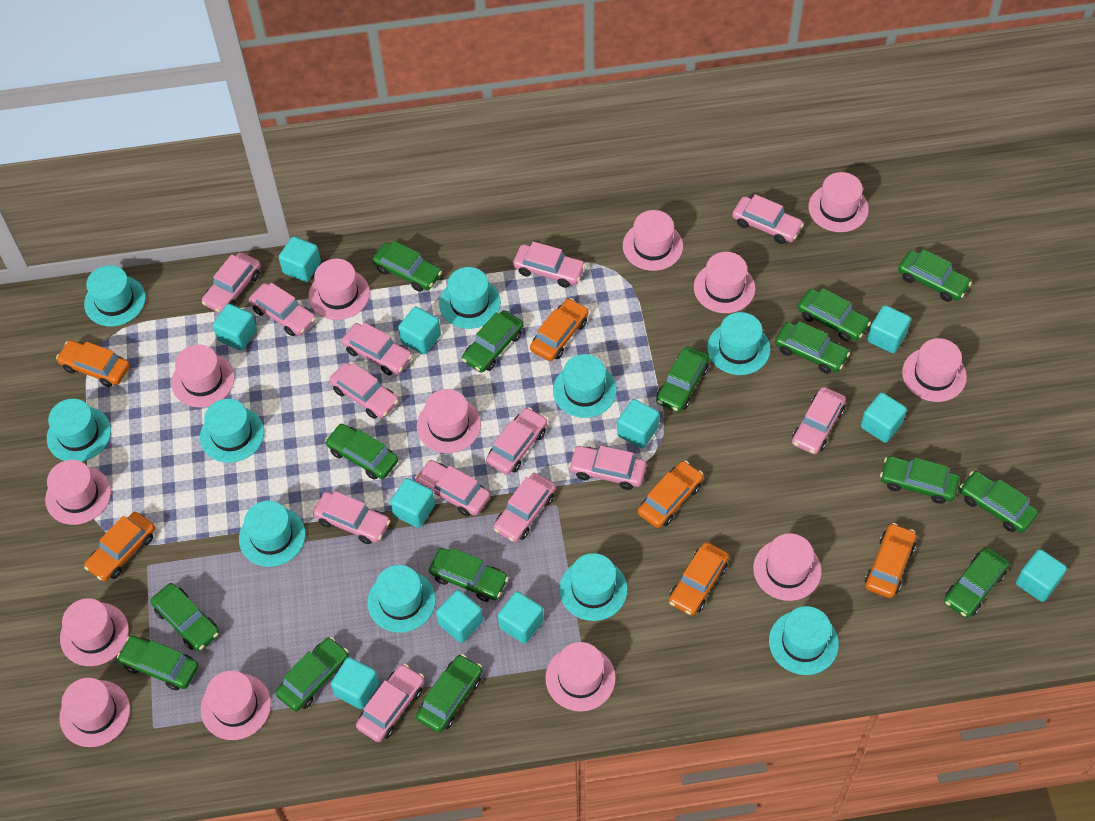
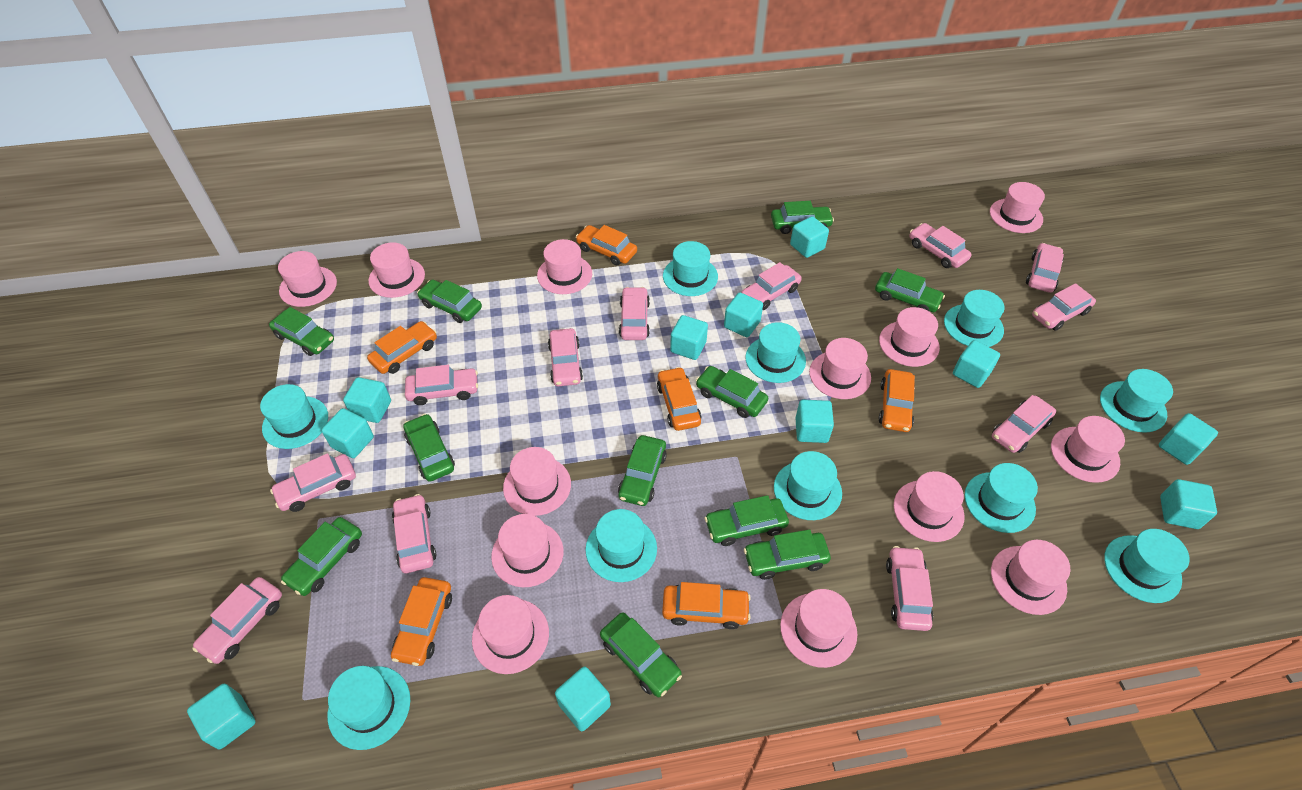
green car: [117,636,199,690] [150,583,219,651] [275,637,349,712] [325,424,398,480] [372,241,442,292] [416,654,482,733] [429,548,508,602] [462,310,523,373] [656,346,710,412] [775,321,850,374] [797,288,871,342] [880,456,960,504] [898,249,972,302] [944,547,1009,618] [960,471,1038,533] = 15 -> [269,307,334,356] [281,517,362,596] [403,414,455,482] [417,280,482,323] [600,612,682,697] [618,435,667,506] [696,366,768,418] [705,495,789,546] [744,529,831,580] [771,201,834,234] [875,268,945,312] = 11
pink car: [202,252,261,313] [249,283,316,336] [313,491,390,544] [329,363,398,419] [342,322,412,375] [356,664,425,742] [415,460,490,516] [486,407,547,475] [493,473,556,542] [513,241,586,288] [568,446,646,490] [732,194,804,244] [792,387,846,454] = 13 -> [192,577,282,664] [270,453,356,512] [392,494,436,573] [405,365,478,405] [548,328,583,387] [619,287,650,340] [741,262,802,310] [886,546,933,631] [909,223,971,268] [992,395,1056,453] [1026,243,1064,293] [1032,283,1096,331] = 12

